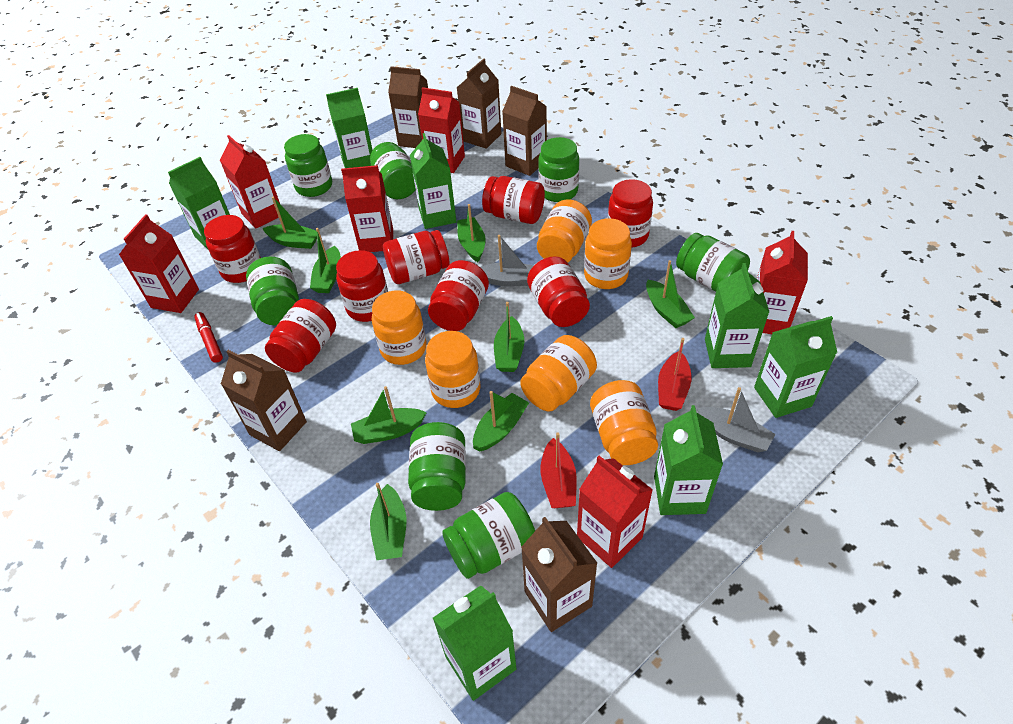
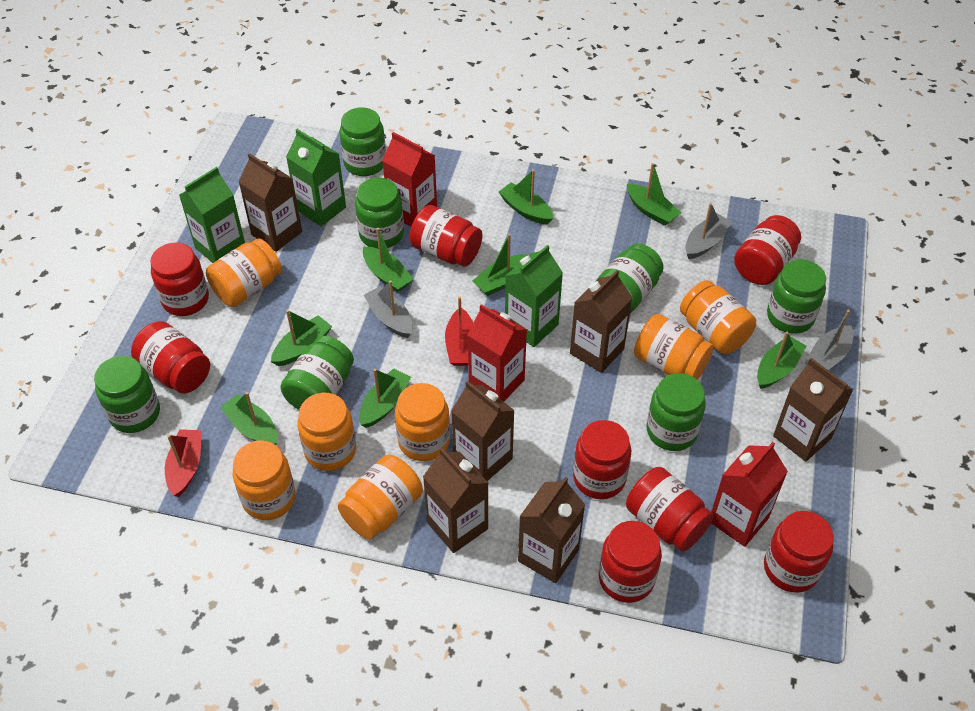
brown carton: [221,350,307,451] [388,66,428,148] [457,59,501,149] [502,86,547,176] [521,517,597,632] = 5 -> [238,153,302,252] [423,448,488,553] [451,381,515,481] [518,477,585,583] [570,270,632,373] [773,358,853,462] = 6
green carton: [168,157,230,249] [326,88,372,168] [410,133,457,229] [433,585,517,701] [654,405,723,515] [705,263,769,368] [754,316,837,418] = 7 -> [179,167,245,263] [286,129,346,226] [505,245,563,347] = 3
grey boat: [480,235,534,287] [697,387,775,452] = 2 -> [364,280,412,338] [686,203,732,259] [805,310,854,370] = 3
orange jar: [372,290,427,365] [425,331,480,408] [520,335,597,412] [537,199,592,263] [584,218,632,289] [590,380,658,465] = 6 -> [206,238,282,307] [233,440,296,520] [298,393,356,471] [338,455,423,539] [395,383,450,461] [634,314,714,380] [680,280,756,354] = 7
red carton: [119,214,199,313] [220,135,280,229] [341,165,393,252] [418,87,465,173] [577,456,653,568] [757,231,808,334] = 6 -> [382,132,437,227] [467,304,527,402] [711,442,788,547] = 3
red marker: [194,312,223,363] = 1 -> none = 0

